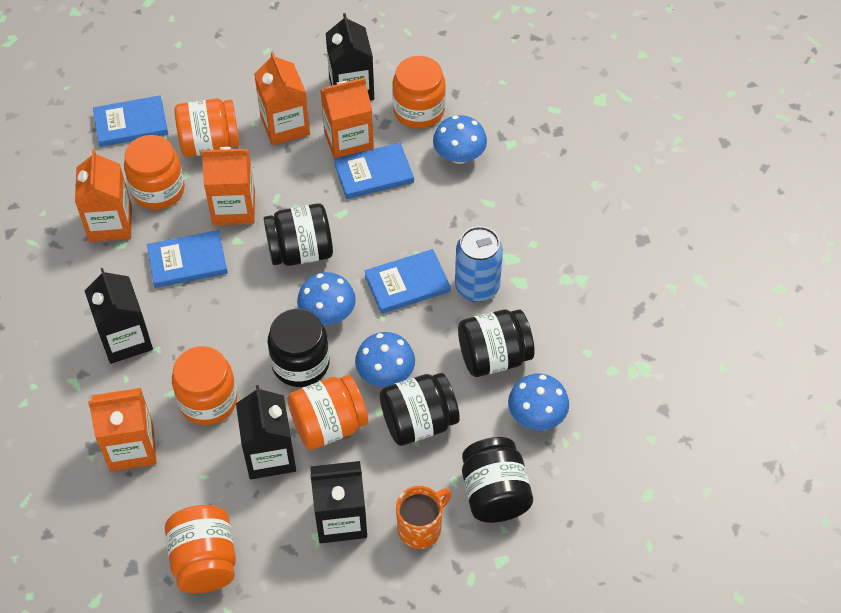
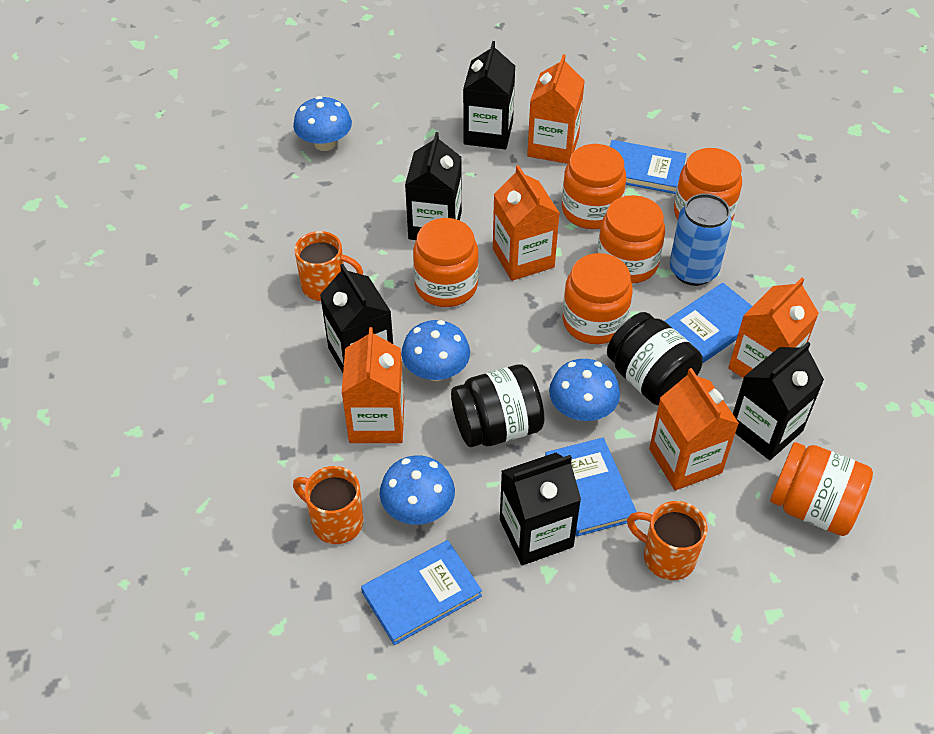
black carton: [85,268,153,364] [236,385,296,479] [310,461,367,543] [326,13,374,100] = 4 -> [320,264,393,373] [405,132,462,240] [463,41,515,150] [500,453,581,565] [733,342,824,460] = 5
black jar: [264,203,333,266] [267,309,330,387] [380,373,460,446] [458,309,534,377] [462,437,533,523] = 5 -> [451,364,544,447] [607,312,703,405] = 2
orange mug: [396,486,451,549] = 1 -> [293,466,363,544] [294,231,363,301] [627,501,708,580] = 3

